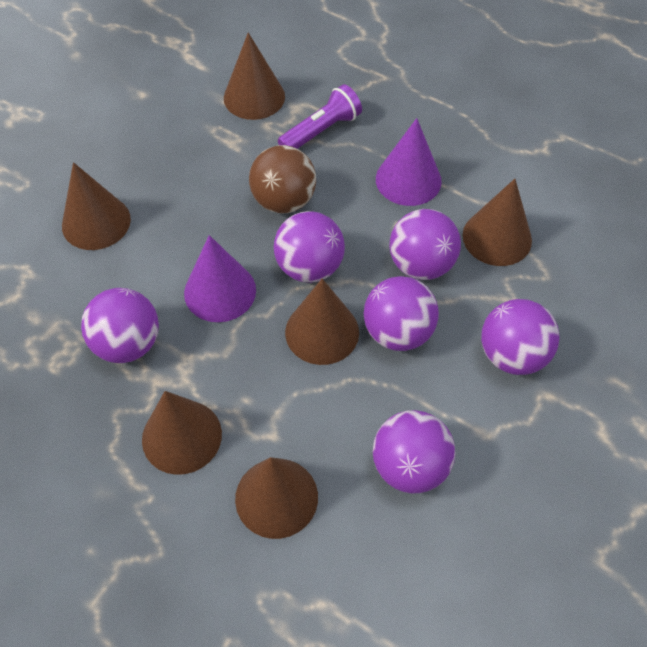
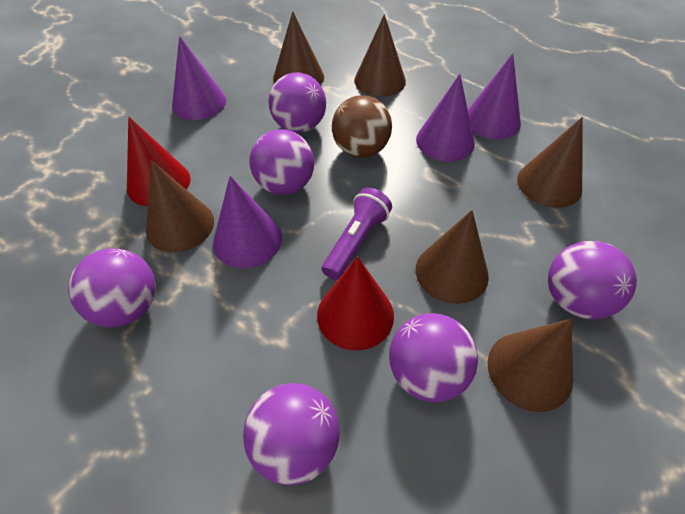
purple cone: [184,235,256,322] [376,118,442,206] = 2 -> [172,36,227,120] [213,176,282,268] [416,74,475,161] [468,53,521,140] = 4
red cone: none = 0 -> [127,117,191,206] [317,256,394,350] = 2

